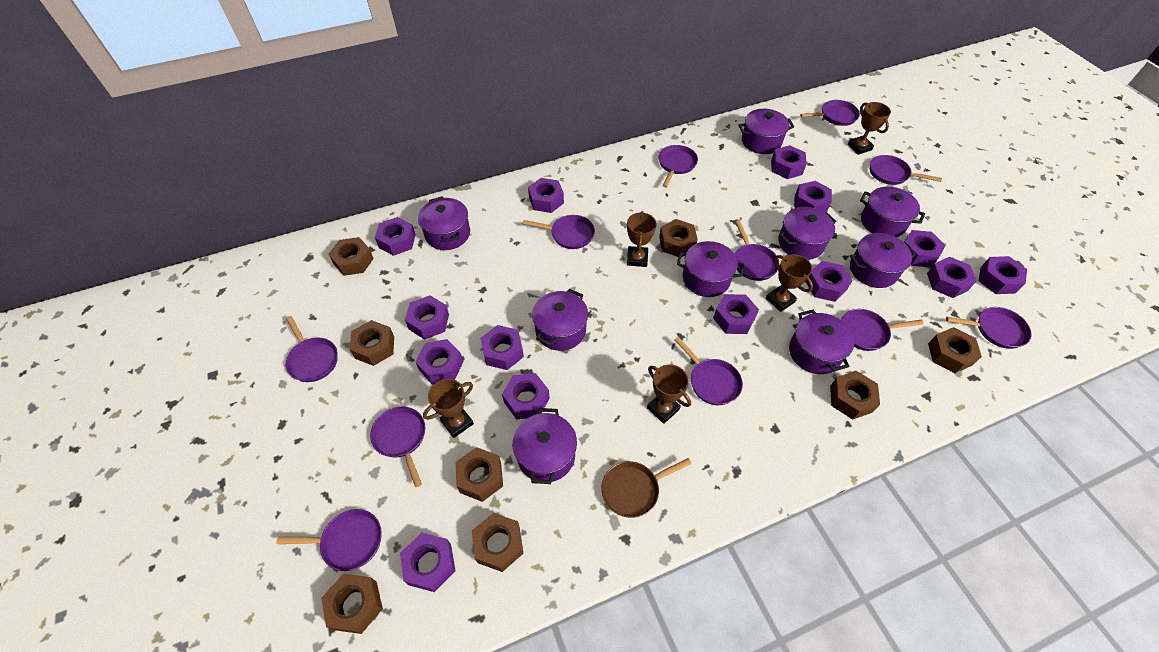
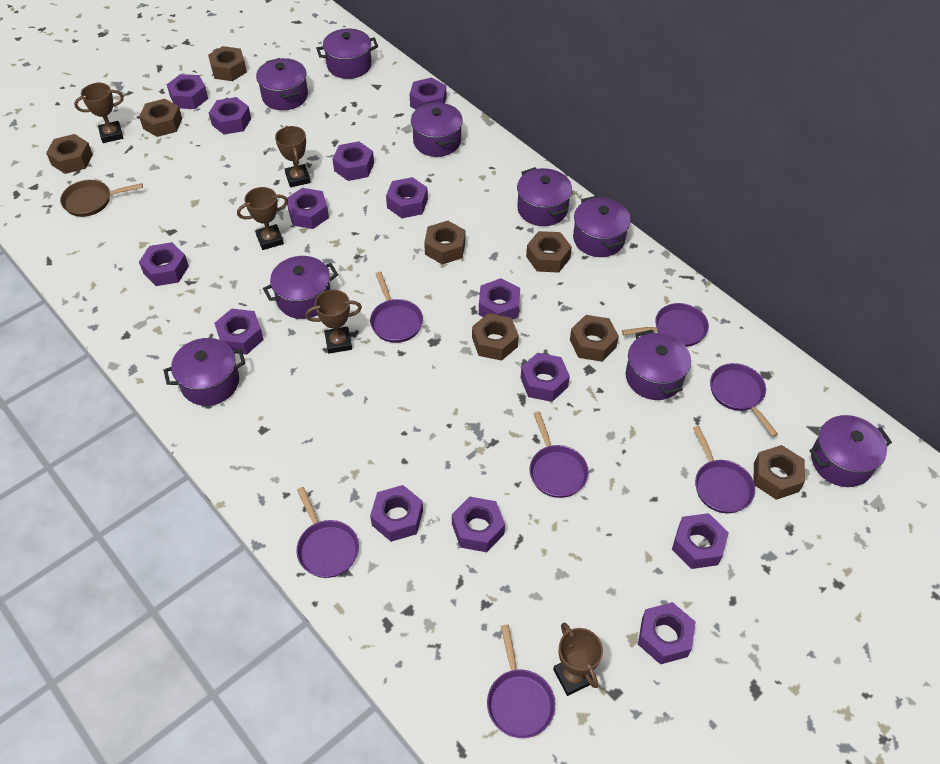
purple pan: [276,509,382,571] [286,316,338,382] [370,407,425,487] [523,215,595,249] [659,145,698,187] [674,337,743,405] [735,220,779,281] [800,100,860,126] [841,309,924,351] [870,155,942,185] [946,307,1031,349] = 11 -> [296,487,359,578] [370,272,423,343] [487,624,555,738] [529,411,589,498] [622,303,709,347] [693,426,755,513] [710,363,778,437] = 7

